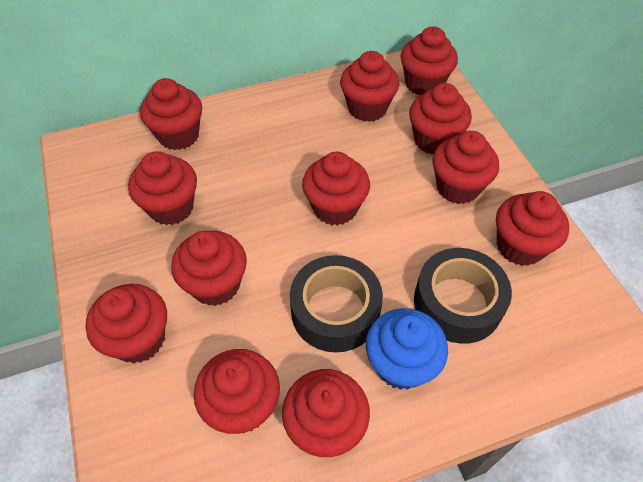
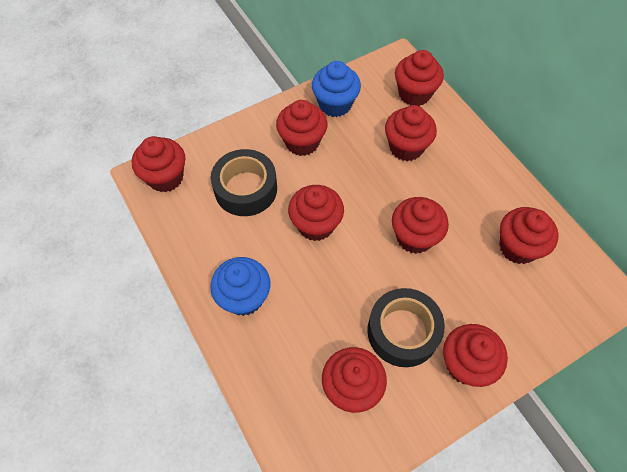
blue cupcake: [366,308,448,390] = 1 -> [210,257,270,316] [312,61,361,117] = 2
red cupcake: [85,284,167,363] [128,151,197,225] [140,78,202,150] [171,231,247,306] [194,349,280,434] [282,369,370,457] [302,152,370,226] [340,51,399,122] [401,26,458,95] [409,83,472,155] [432,131,499,204] [496,191,569,266] = 12 -> [132,136,185,192] [276,100,327,156] [288,185,344,241] [322,347,387,413] [385,105,437,161] [392,197,449,254] [395,50,444,106] [443,324,508,387] [499,207,558,264] = 9

